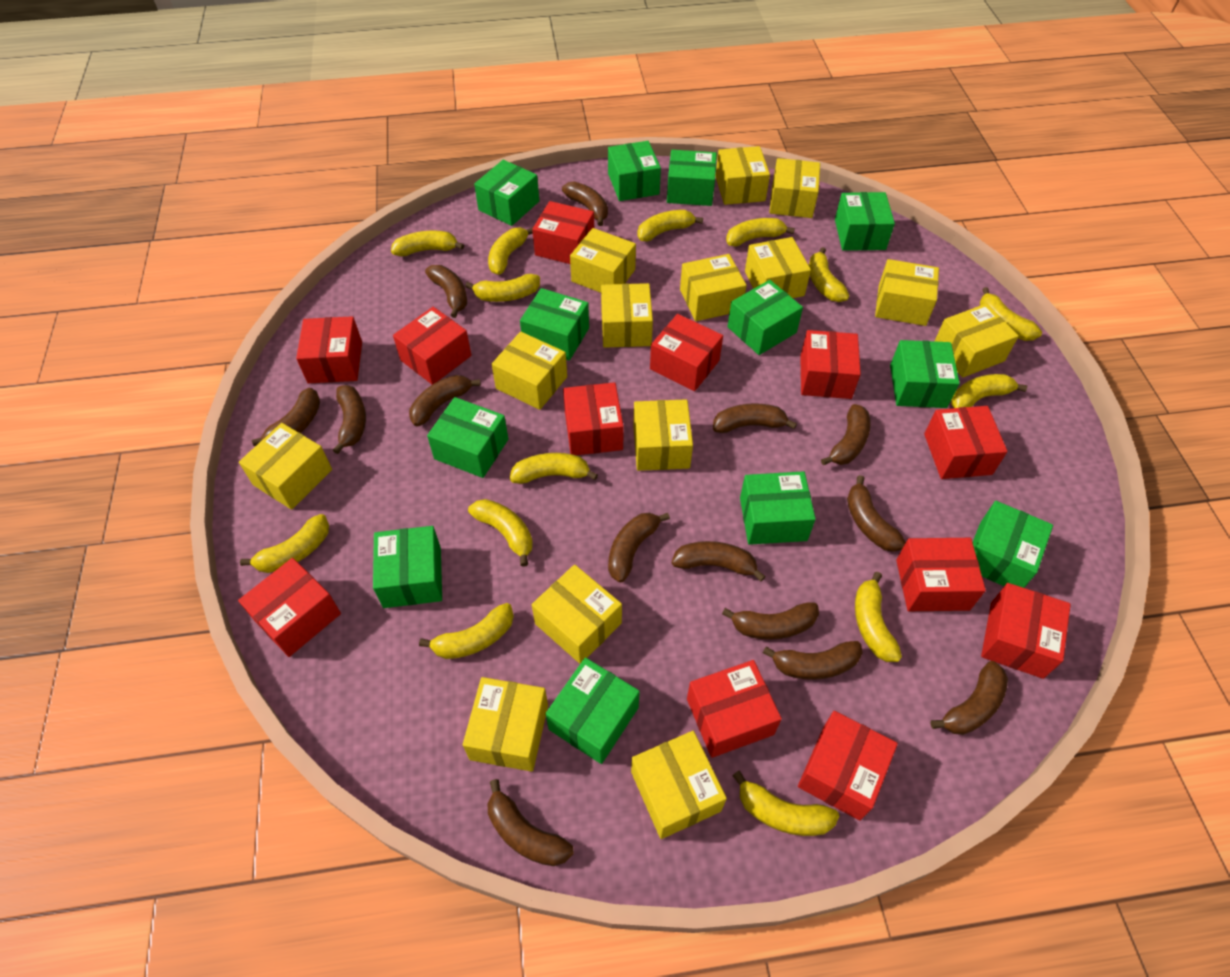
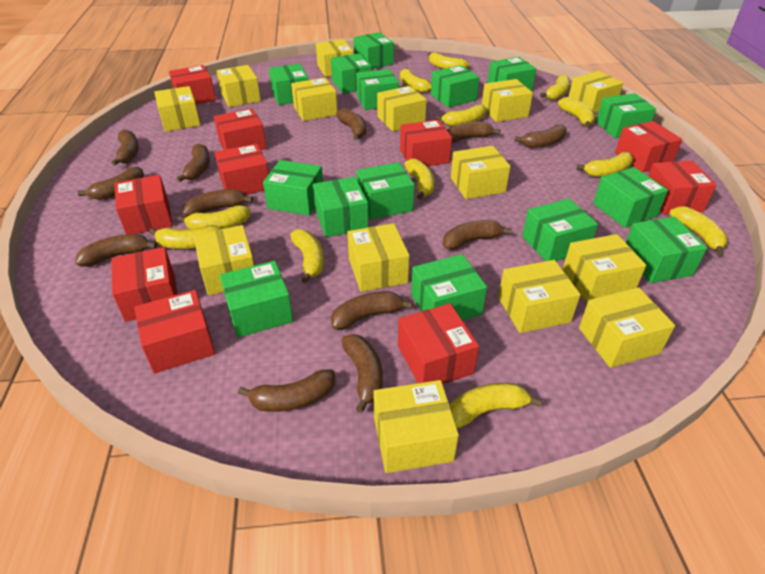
brown banana: [252,388,320,446] [333,385,366,454] [409,375,481,426] [425,265,467,318] [488,779,574,866] [562,181,608,226] [608,513,670,582] [672,541,766,582] [713,403,797,433] [722,602,819,640] [763,641,863,680] [821,404,871,465] [847,475,906,552] [931,661,1008,735] = 14 -> [75,234,157,267] [78,166,144,200] [111,129,139,166] [177,144,210,182] [182,189,253,217] [238,369,335,412] [331,292,413,330] [336,108,366,140] [341,334,383,413] [443,220,512,250] [447,122,500,143] [515,124,567,148] = 12
green box: [373,526,442,608] [427,397,508,478] [474,160,539,226] [520,288,589,361] [545,657,640,764] [608,141,661,201] [667,150,717,206] [727,280,803,355] [740,471,816,545] [835,192,895,251] [890,340,960,408] [973,501,1053,588] = 12 -> [220,261,293,338] [263,160,323,216] [269,64,308,105] [313,177,369,237] [331,53,372,94] [354,32,394,69] [356,69,399,110] [356,162,415,220] [411,254,487,321] [431,65,480,108] [487,57,536,91] [522,199,598,261] [593,167,668,228] [596,93,656,138] [625,217,707,283] = 15
red box: [238,558,341,657] [296,316,362,383] [393,307,472,385] [532,201,594,264] [563,382,624,455] [650,314,723,391] [687,660,782,758] [798,711,898,821] [800,330,861,399] [896,538,986,611] [924,406,1008,479] [981,583,1071,679] = 12 -> [111,247,177,322] [114,175,173,234] [135,290,215,373] [169,65,216,104] [214,108,267,150] [214,144,269,195] [398,303,479,384] [400,120,452,166] [615,121,682,172] [648,161,716,215] = 10
yellow banana: [240,514,329,573] [391,231,464,256] [419,603,514,659] [465,274,540,302] [468,499,533,567] [488,227,533,275] [510,453,598,484] [637,210,703,242] [726,218,795,247] [732,771,839,836] [809,247,849,302] [855,572,902,662] [951,374,1027,408] [980,287,1042,341] = 14 -> [149,225,223,249] [177,205,250,229] [290,229,324,283] [400,68,431,93] [405,159,435,200] [428,52,469,69] [436,105,486,126] [450,383,542,428] [540,75,570,100] [558,97,595,128] [577,152,633,177] [669,207,728,255] = 12

